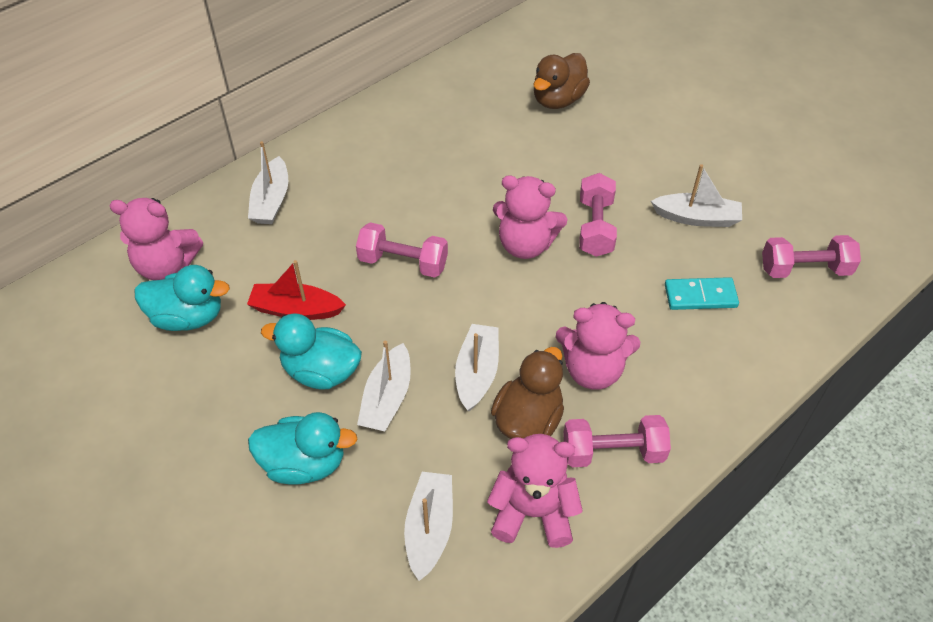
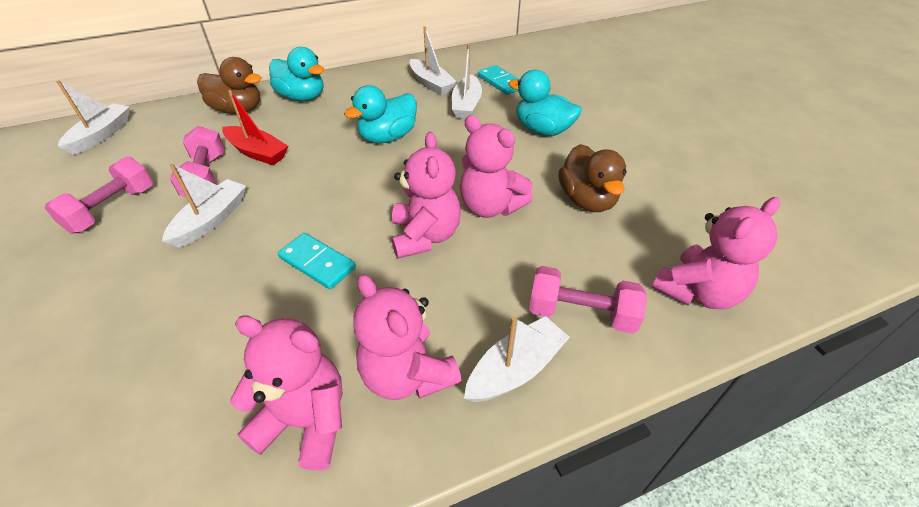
pink dumbbell: [356,222,448,278] [563,415,671,467] [579,173,617,257] [762,235,861,278] = 4 -> [45,157,153,233] [170,126,225,198] [529,266,647,334] = 3
pink teddy bear: [110,198,203,280] [487,434,583,548] [493,175,567,259] [556,302,640,390] = 4 -> [230,315,342,471] [353,274,462,400] [392,132,461,259] [460,115,533,218] [652,197,780,310] = 5
turquoise domino: [665,277,739,310] = 1 -> [278,233,356,289] [478,65,520,95] = 2

